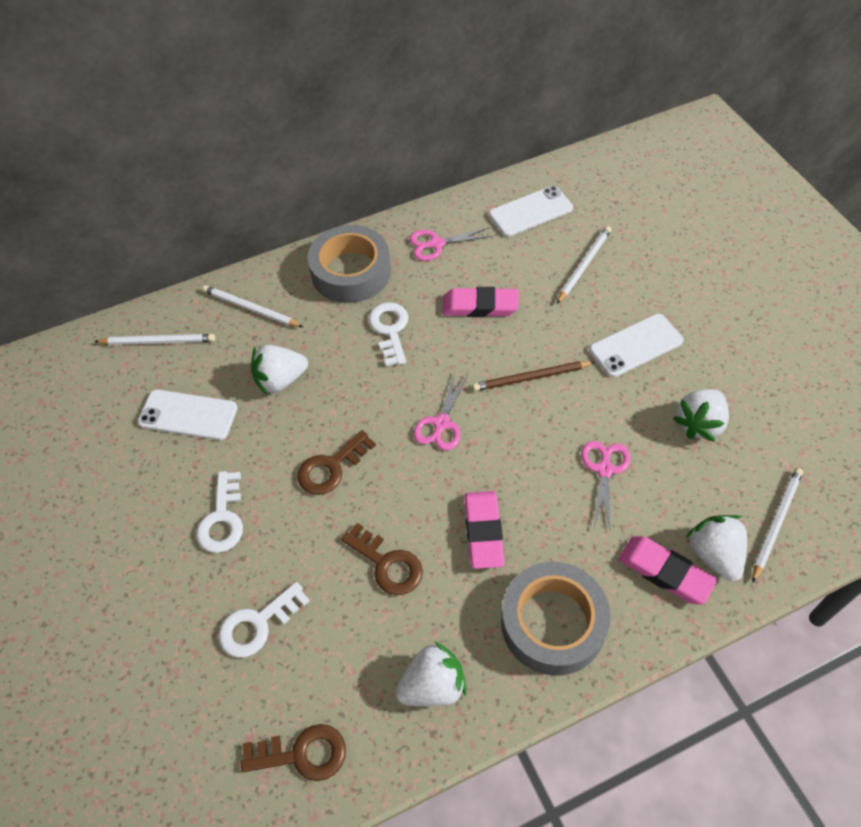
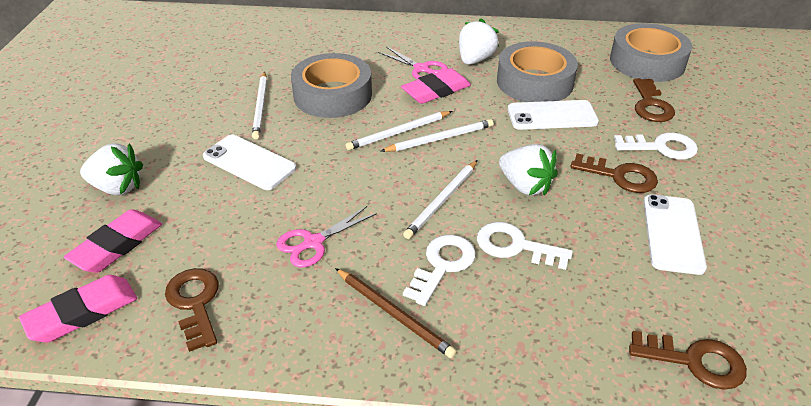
brown key: [241,724,346,781] [297,430,376,495] [341,523,423,595] = 3 -> [165,268,219,352] [570,153,658,193] [629,331,747,390] [633,78,675,122] = 4
grey tape: [307,225,391,303] [501,562,610,676] = 2 -> [291,53,372,118] [497,41,578,102] [610,23,692,82] = 3
pink scissors: [409,228,493,261] [414,371,469,451] [581,441,630,529] = 3 -> [276,206,377,268] [378,47,448,80] = 2
white strawberry: [251,345,308,395] [396,642,467,706] [673,389,729,442] [686,515,747,582] = 4 -> [80,143,143,195] [459,18,499,65] [499,144,558,196] = 3

